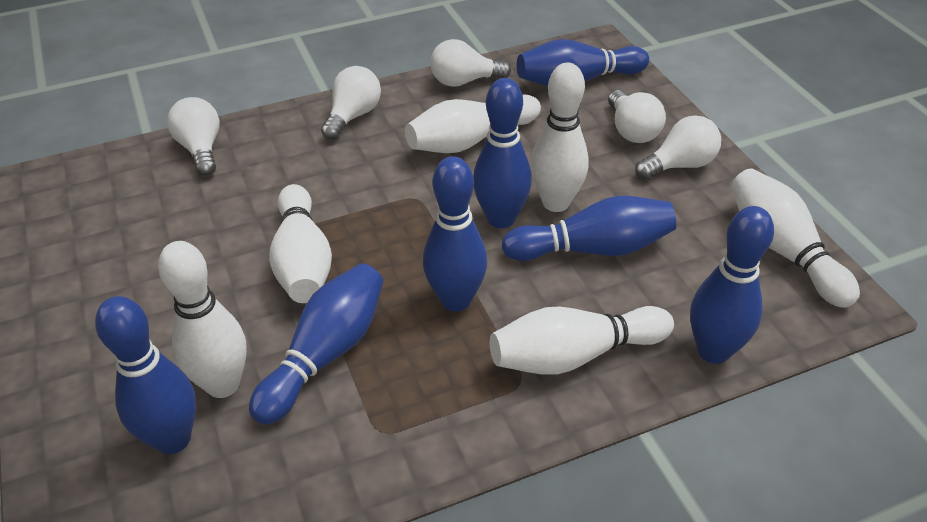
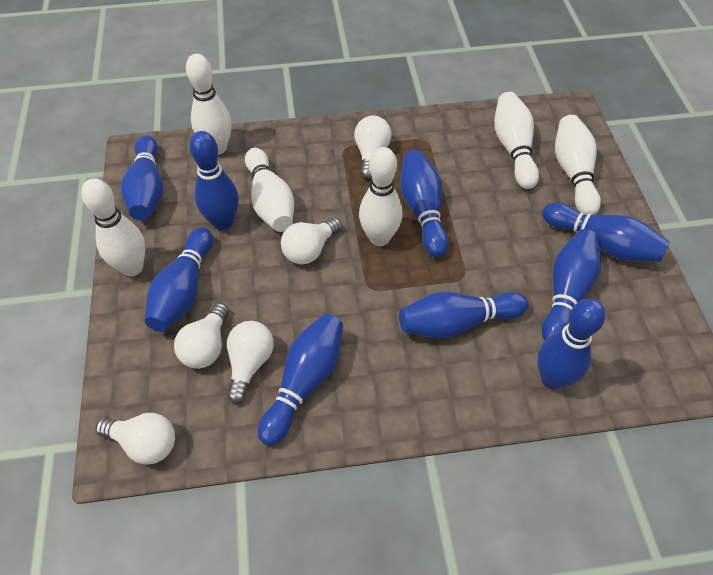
blue bowling pin: [95,296,196,454] [249,263,383,425] [423,156,487,311] [473,78,532,228] [502,196,676,261] [517,39,649,87] [690,206,774,364] = 7 -> [121,135,164,221] [145,227,213,332] [189,131,239,231] [258,314,343,446] [399,292,529,339] [400,150,449,257] [537,299,605,389] [542,203,669,262] [542,229,601,341] = 9

